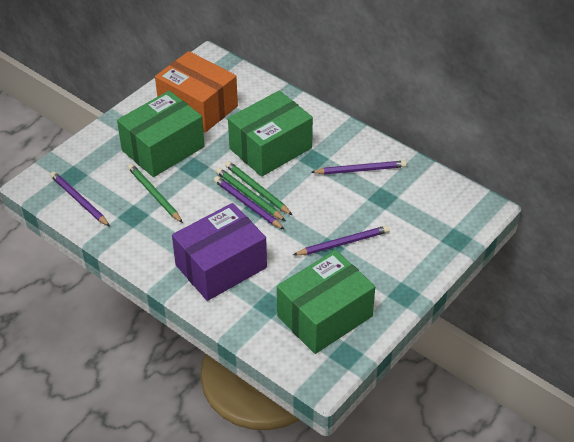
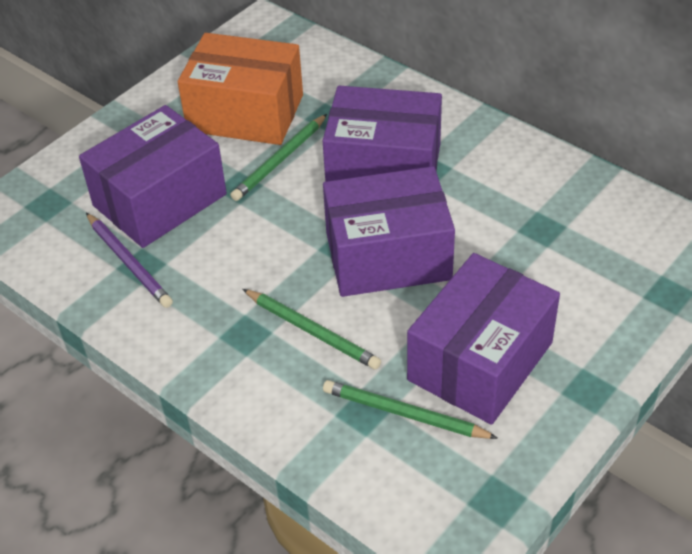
green box: [117,91,205,177] [228,90,313,177] [277,250,375,354] = 3 -> none = 0
purple box: [172,203,267,301] = 1 -> [79,105,227,248] [323,86,442,182] [323,166,455,297] [407,253,560,425] = 4
purple pencil: [50,171,110,227] [214,176,285,230] [293,226,390,255] [311,161,407,175] = 4 -> [86,213,173,308] = 1

